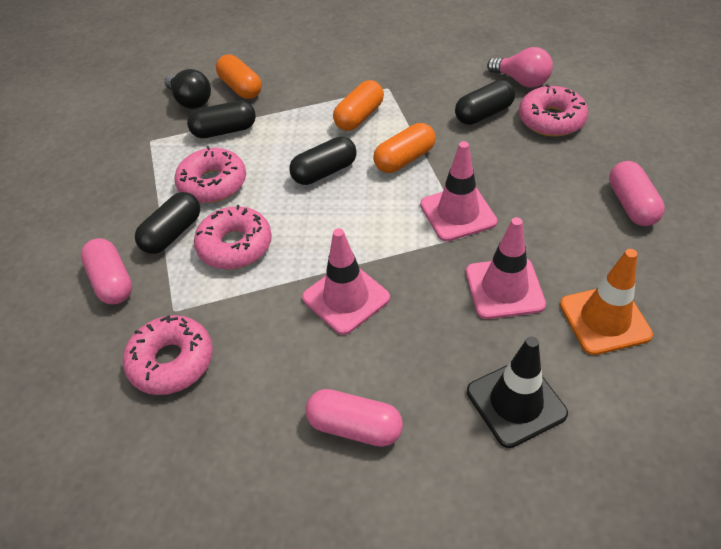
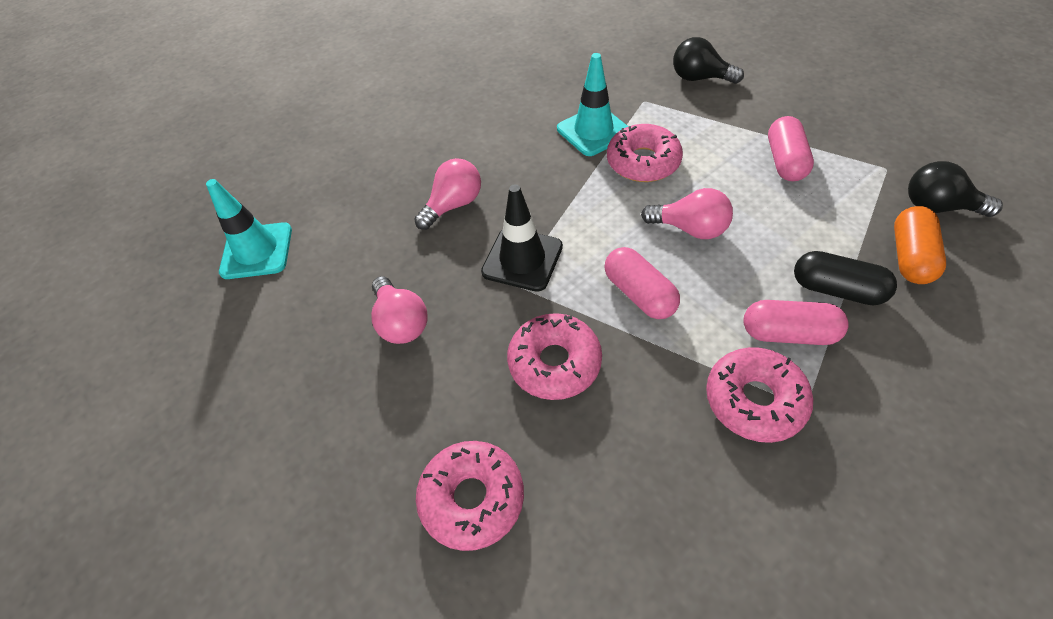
black capsule: [135,192,200,254] [187,100,256,138] [289,137,357,185] [455,80,515,125] = 4 -> [794,251,897,305] = 1
black light bulb: [164,69,211,109] = 1 -> [673,37,744,84] [908,161,1003,217] = 2
orange capsule: [216,54,262,99] [333,80,384,131] [373,123,435,173] = 3 -> [894,206,946,284] = 1
orange traffic cone: [560,249,653,355] = 1 -> none = 0
pink light bulb: [487,47,553,88] = 1 -> [371,276,427,344] [414,158,481,230] [641,188,733,239] = 3
pink traffic cone: [302,228,390,335] [420,141,497,242] [466,217,546,319] = 3 -> none = 0
turquoise traffic cone: none = 0 -> [206,179,292,279] [557,53,629,156] = 2

